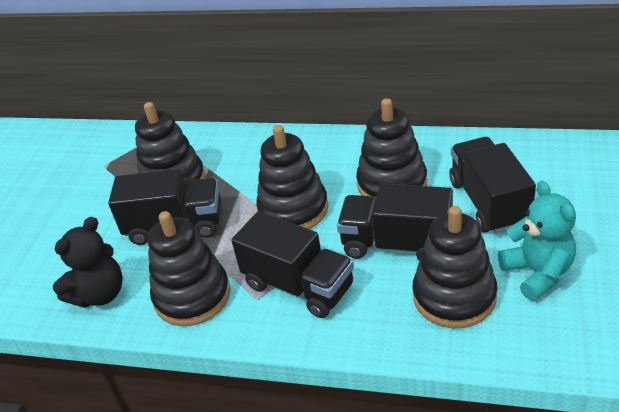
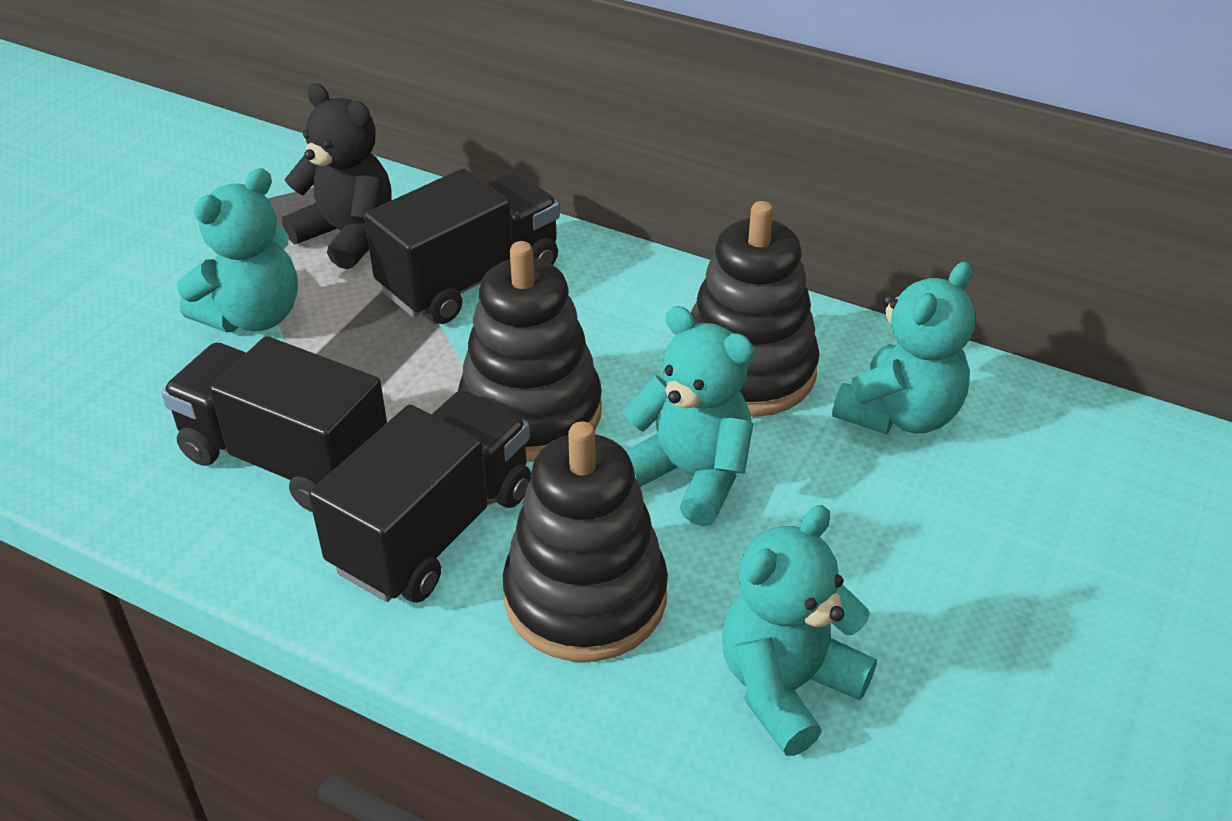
black stacking toy: [135,102,206,187] [148,211,231,326] [256,125,328,229] [356,98,427,198] [412,206,498,328] = 5 -> [458,241,602,462] [503,421,668,662] [691,201,819,417] = 3
black truck: [108,169,221,245] [231,211,354,318] [337,184,453,261] [449,137,536,234] = 4 -> [161,336,387,512] [309,390,531,603] [364,168,560,324] = 3
turquoise teddy bear: [498,181,576,301] = 1 -> [177,168,298,332] [622,306,754,526] [722,505,877,756] [832,261,975,435] = 4

